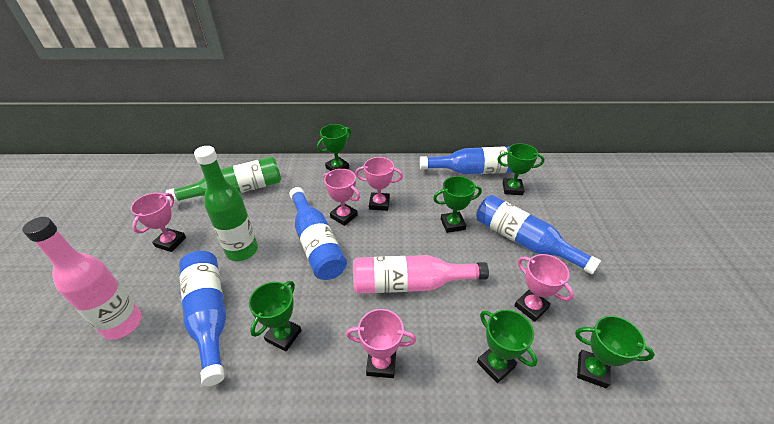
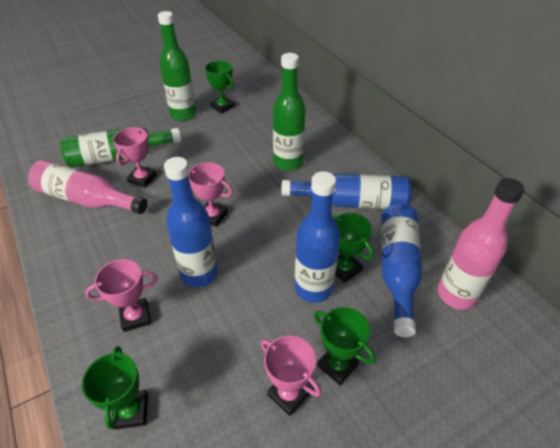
green bottle: [166,157,281,203] [194,146,258,261] = 2 -> [60,128,181,167] [158,11,196,121] [273,53,305,171] = 3
green trophy: [249,281,301,352] [317,124,351,171] [433,176,482,233] [477,310,537,383] [498,143,544,195] [575,316,655,388] = 6 -> [81,346,148,430] [205,61,235,114] [314,307,376,385] [332,213,374,283] = 4
pink trophy: [131,193,186,252] [323,169,360,226] [346,309,416,378] [355,157,403,211] [514,254,574,322] = 5 -> [85,259,158,332] [113,127,157,188] [188,162,233,227] [260,336,321,416] = 4

